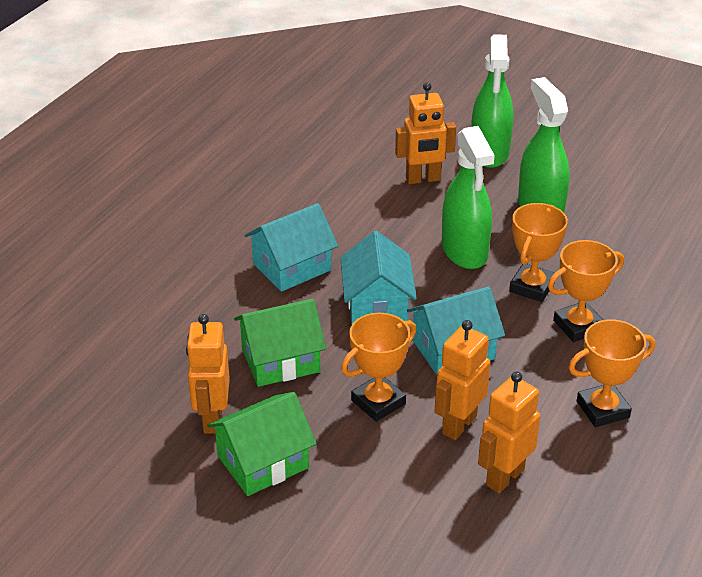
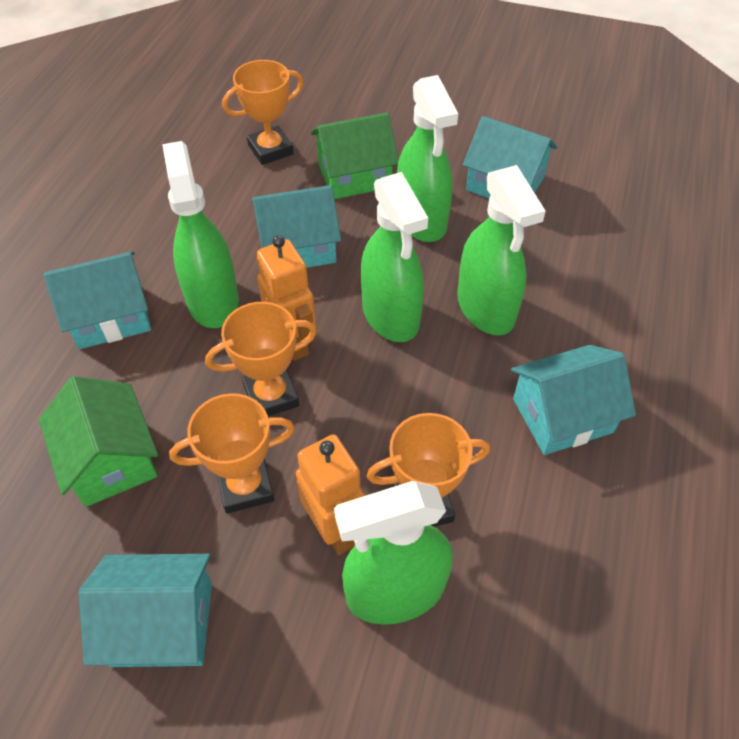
green spray bottle: [442,126,495,269] [471,34,513,168] [518,77,570,213] = 3 -> [162,141,239,328] [334,481,453,625] [361,172,428,342] [397,75,458,242] [457,165,546,335] = 5
orange robot: [186,314,230,434] [395,82,456,184] [434,320,490,440] [478,372,540,493] = 4 -> [256,235,316,361] [296,434,365,555] = 2
turquoise house: [245,203,338,292] [341,231,417,325] [407,286,505,375] = 3 -> [43,251,151,349] [79,554,212,667] [252,185,341,268] [463,116,557,198] [511,345,636,455] = 5

